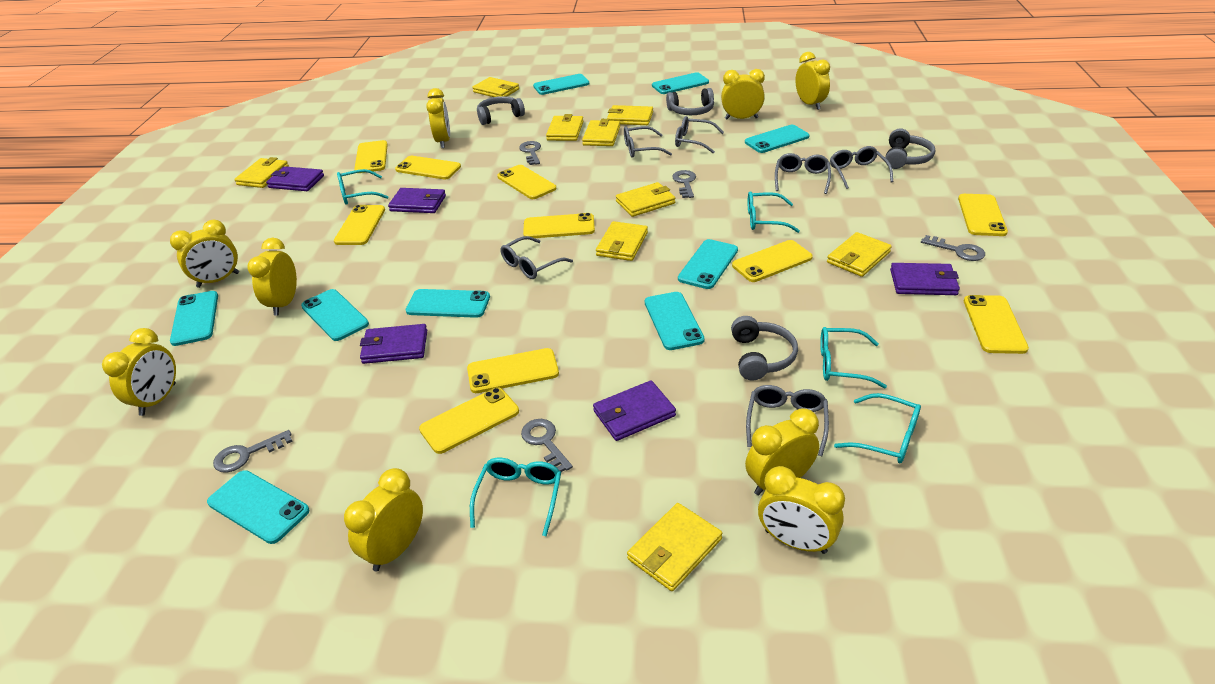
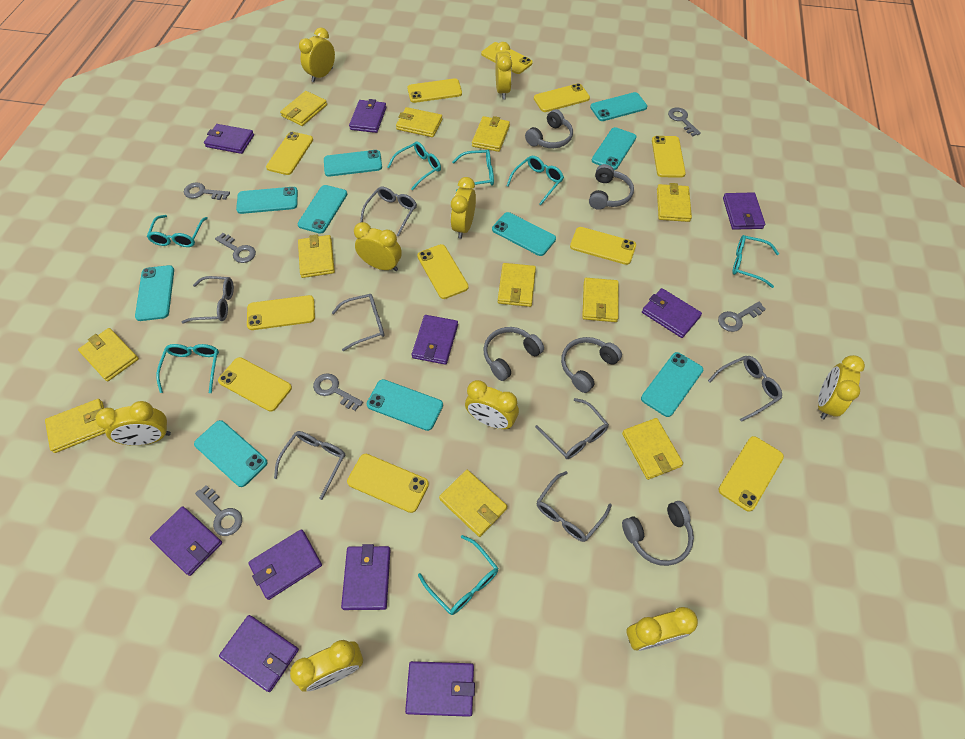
grey glasses: [500,236,573,279] [624,126,672,158] [675,116,724,154] [746,385,829,456] [775,153,831,194] [830,146,893,189] = 6 -> [181,276,234,324] [274,431,346,500] [332,294,384,351] [360,187,417,237] [535,398,609,459] [536,471,612,542] [708,356,782,422] = 7
grey headphones: [477,96,525,125] [666,88,714,115] [731,316,798,380] [885,128,935,169] = 4 -> [483,327,544,381] [525,109,573,148] [561,337,622,393] [589,164,634,210] [622,501,694,566] = 5
grey key: [213,430,293,473] [519,141,541,165] [521,419,573,472] [672,170,696,198] [921,235,985,261] = 5 -> [184,183,230,200] [195,485,242,536] [215,233,256,263] [313,373,363,411] [668,108,701,137] [718,301,766,332] = 6
purple wallet: [266,166,324,191] [360,324,427,364] [388,188,446,213] [593,380,676,441] [890,263,960,295] = 5 -> [150,506,222,576] [204,124,254,154] [219,615,299,692] [248,529,322,600] [341,544,391,610] [349,99,386,133] [405,661,475,717] [412,315,458,365] [642,288,702,338] [723,192,765,230] = 10
turquoise glasses: [337,169,388,205] [470,458,561,536] [748,191,800,233] [820,327,887,388] [834,393,921,463] = 5 -> [147,215,208,247] [156,344,219,393] [387,141,441,191] [418,535,498,615] [452,149,494,192] [507,156,564,205] [732,235,779,288] = 7
turquoise phone: [170,291,218,346] [207,470,310,544] [301,289,369,341] [406,289,490,318] [533,74,589,95] [645,292,705,350] [652,72,709,94] [678,239,738,289] [745,125,809,153] = 9 -> [135,265,174,321] [194,420,268,487] [236,187,298,214] [297,185,347,234] [324,150,382,177] [366,379,443,431] [492,212,556,256] [590,92,647,121] [592,127,636,170] [641,352,703,417] = 10
yellow phone: [334,205,385,245] [354,140,388,173] [395,156,461,179] [419,387,519,454] [467,348,559,393] [497,165,556,199] [523,213,595,238] [732,240,813,282] [958,194,1008,236] [964,295,1029,354] = 10 -> [218,357,292,412] [247,295,315,330] [266,132,313,175] [347,454,429,513] [407,78,462,103] [417,244,469,299] [481,42,533,74] [534,83,590,112] [570,227,636,265] [652,136,686,178] [718,436,784,512] = 11
yellow wallet: [234,157,289,188] [472,77,519,97] [546,114,584,141] [582,119,620,146] [596,221,648,261] [607,105,653,125] [616,182,675,217] [627,503,722,591] [827,232,892,277] = 9 -> [45,399,105,453] [78,328,139,381] [280,91,327,126] [298,234,335,278] [396,107,442,137] [439,470,507,537] [472,116,510,152] [498,263,536,307] [582,278,619,322] [622,418,683,480] [657,183,692,222] = 11

